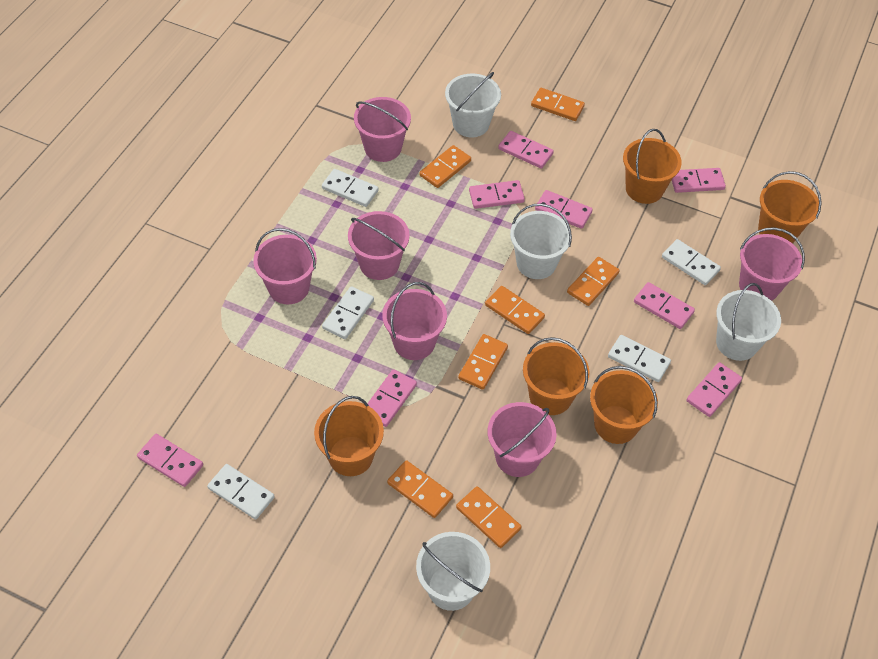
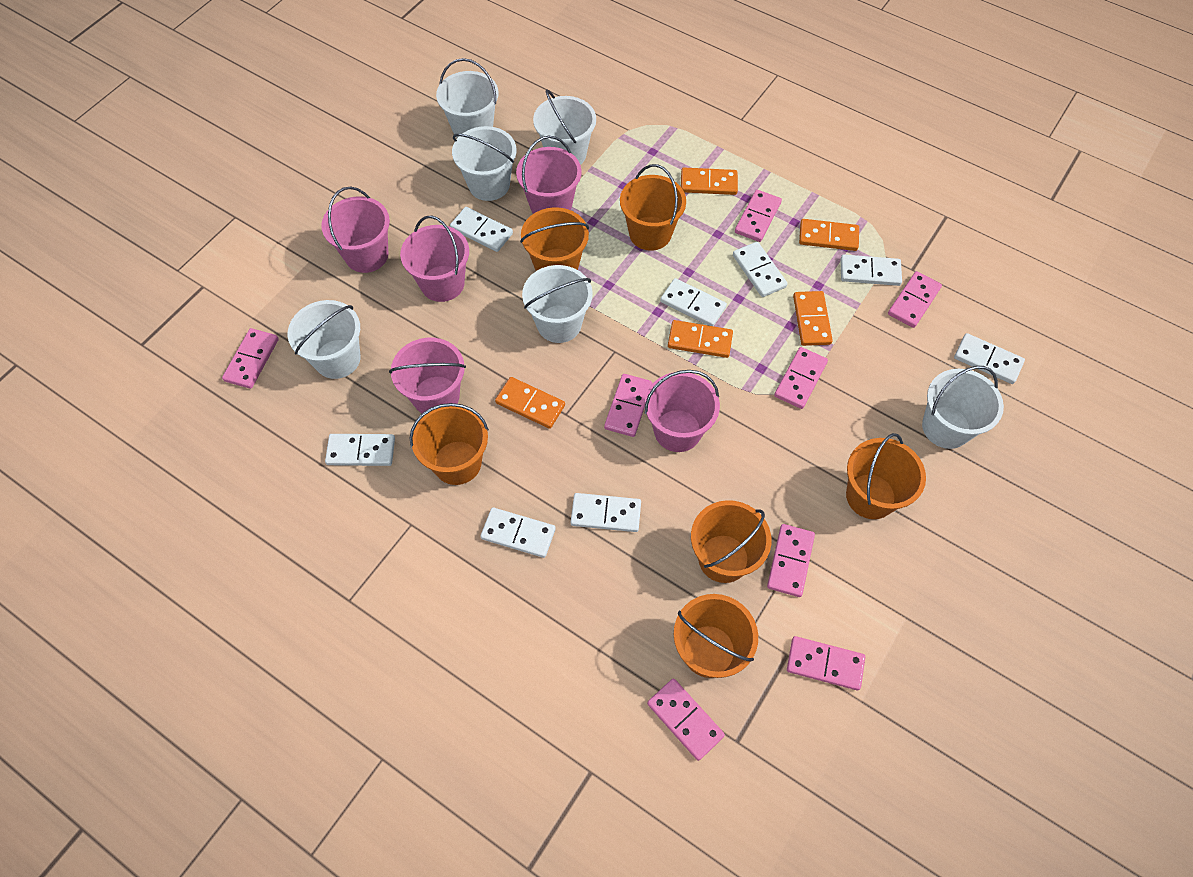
orange bucket: [314,396,384,476] [523,337,589,415] [590,366,658,444] [623,129,682,204] [758,171,822,243] = 5 -> [410,403,489,485] [520,207,589,271] [620,164,686,251] [674,594,758,678] [691,500,772,583] [846,433,926,519] = 6
orange domino: [387,460,453,518] [420,145,471,188] [456,486,522,548] [458,334,508,390] [485,286,545,334] [531,88,585,121] [567,257,620,306] = 7 -> [495,377,565,429] [668,320,733,358] [681,168,738,195] [793,291,833,346] [799,219,859,251] = 5
pink bucket: [253,228,317,304] [348,211,410,280] [354,97,411,162] [382,282,447,360] [488,402,557,477] [739,227,805,301] = 6 -> [321,187,390,273] [389,338,466,413] [400,215,469,302] [516,136,582,214] [645,370,720,452] = 5
white bucket: [416,532,490,611] [445,72,501,137] [510,204,572,279] [716,283,781,361] = 4 -> [288,300,361,379] [436,58,498,138] [452,126,516,201] [522,265,593,343] [533,89,596,165] [922,366,1004,449] = 6
white domino: [207,464,275,520] [322,169,379,207] [322,286,374,339] [608,335,671,382] [662,239,721,285] = 5 -> [325,434,395,466] [450,207,513,252] [480,507,556,558] [571,493,641,532] [660,278,727,326] [733,242,788,297] [841,255,902,286] [954,333,1025,384] = 8

